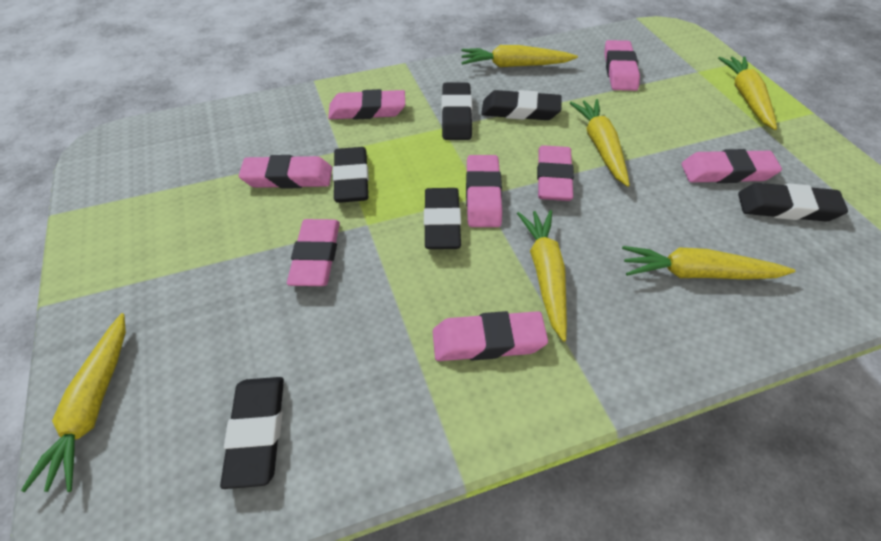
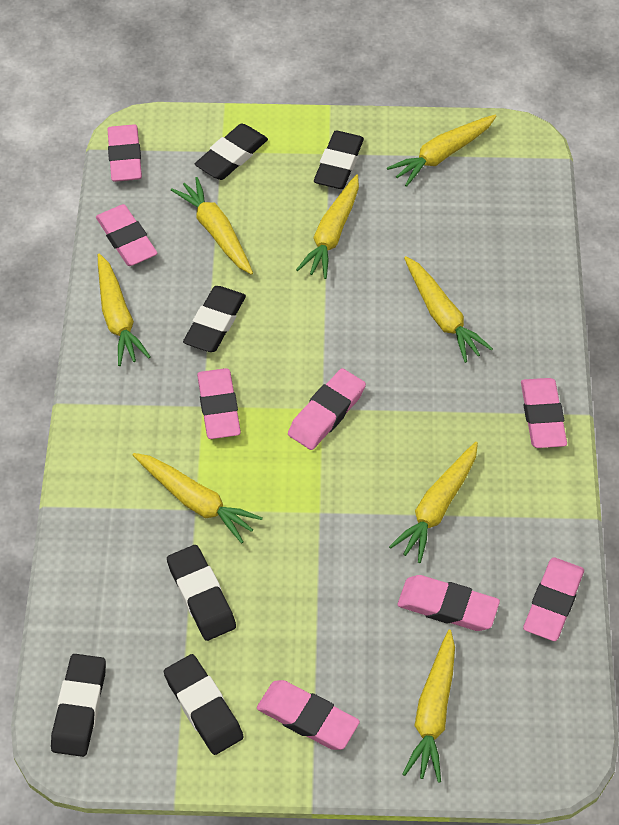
yellow carrot: [21,313,126,492] [461,45,578,67] [517,210,567,342] [570,99,630,187] [622,246,795,279] [718,56,777,130] = 6 -> [98,254,151,366] [133,453,263,543] [171,177,253,275] [296,175,359,279] [387,115,496,187] [389,442,478,563] [403,630,455,783] [404,256,493,363] = 8

